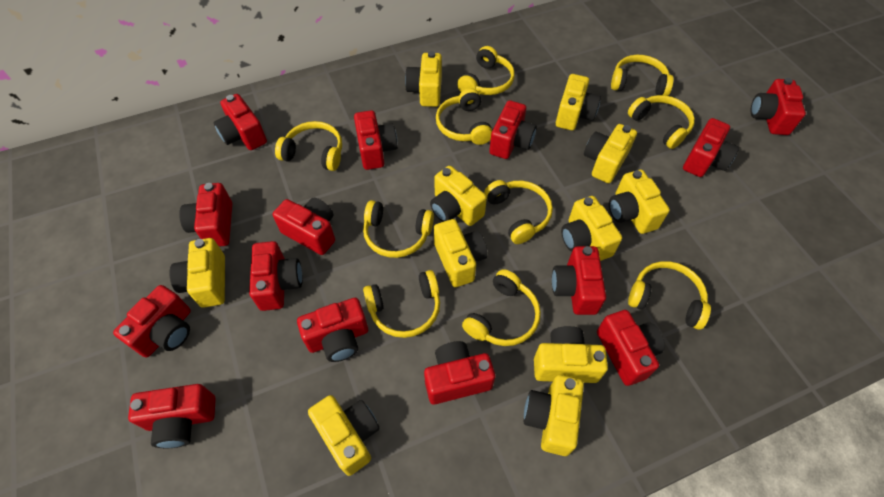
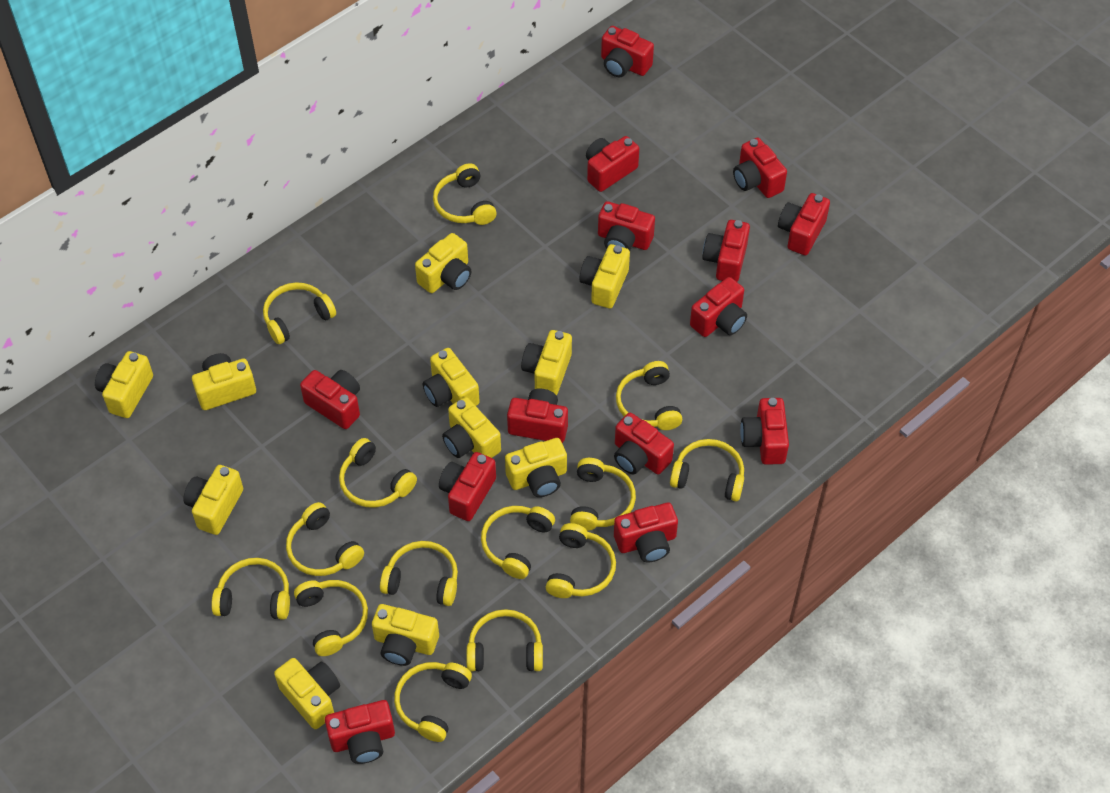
yellow headphones: [275,121,342,171] [363,200,434,258] [363,270,440,338] [436,88,492,145] [457,46,515,95] [462,269,541,346] [484,180,553,244] [611,55,674,96] [628,95,695,149] [628,261,711,330] = 10 -> [212,558,290,620] [263,282,336,344] [286,502,364,576] [294,580,368,656] [339,438,417,508] [380,541,458,606] [394,662,472,742] [433,163,497,225] [466,609,543,672] [481,506,555,579] [546,523,616,598] [570,458,636,531] [616,361,682,430] [670,439,744,502] = 14

